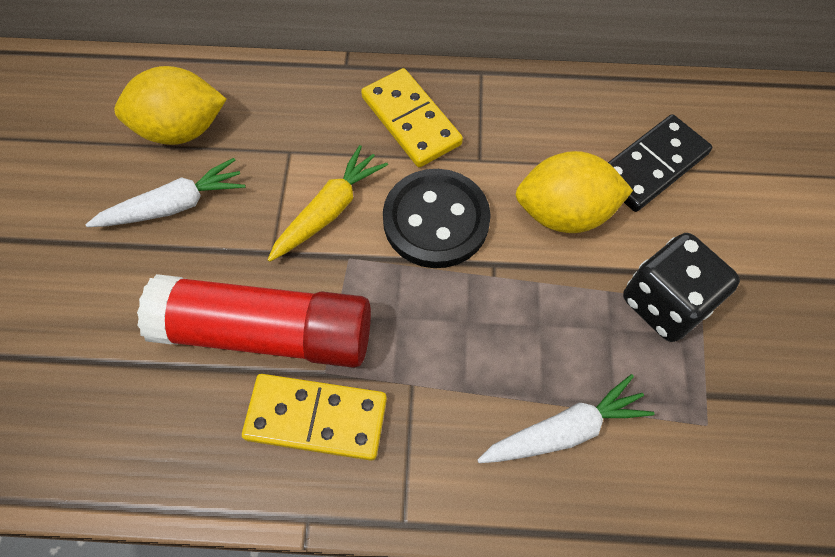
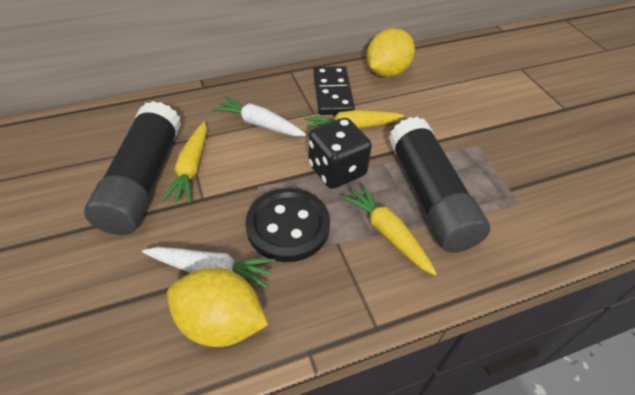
black glue stick: none = 0 -> [84,101,181,235] [389,116,490,253] = 2
red glue stick: [137,274,371,368] = 1 -> none = 0
yellow carrot: [267,145,388,262] = 1 -> [161,122,207,203] [304,110,405,134] [341,184,437,276] = 3
yellow domino: [242,374,387,461] [361,68,463,167] = 2 -> none = 0

